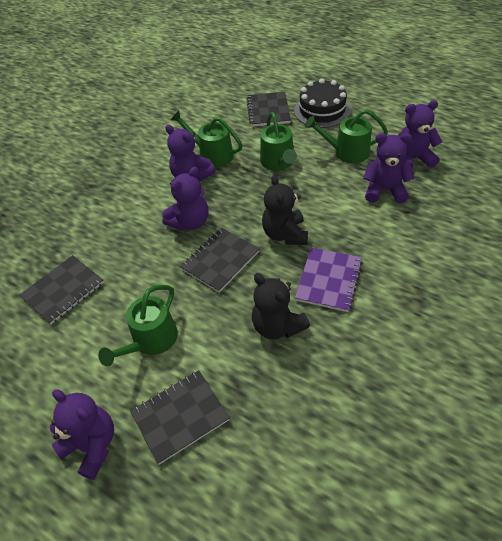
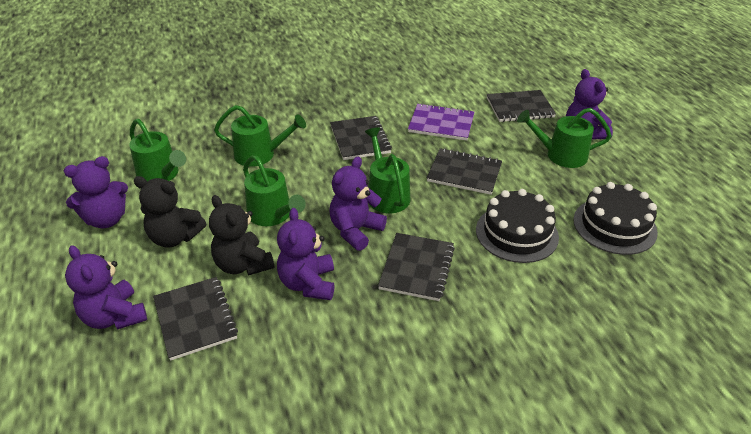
black cake: [294,79,351,128] = 1 -> [476,189,559,263] [573,182,658,255] = 2
black notebook: [20,255,104,324] [130,370,230,465] [180,228,260,293] [246,92,291,127] = 4 -> [153,277,238,361] [330,116,392,160] [378,233,455,301] [427,148,502,195] [487,90,556,122] = 5
green watering can: [98,285,178,366] [171,111,242,168] [260,112,297,171] [305,109,388,163] = 4 -> [129,119,186,181] [214,105,306,167] [243,155,306,226] [365,127,410,213] [517,108,612,168] = 5

